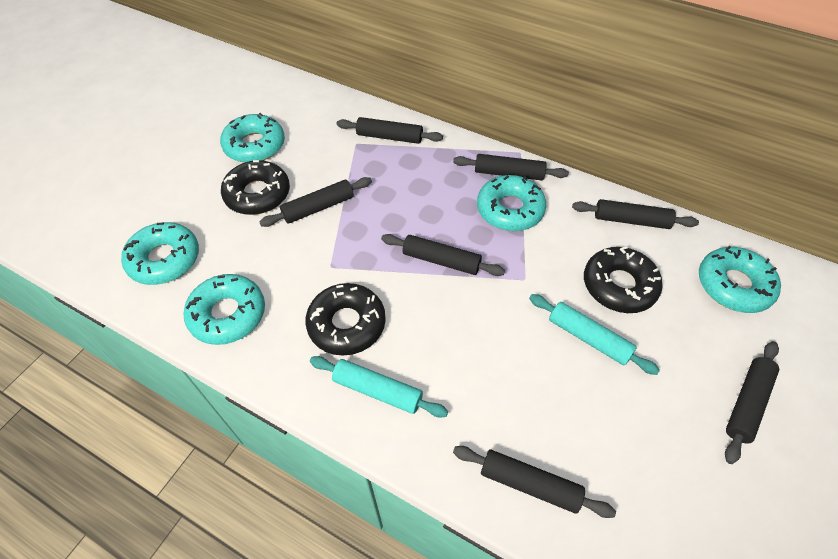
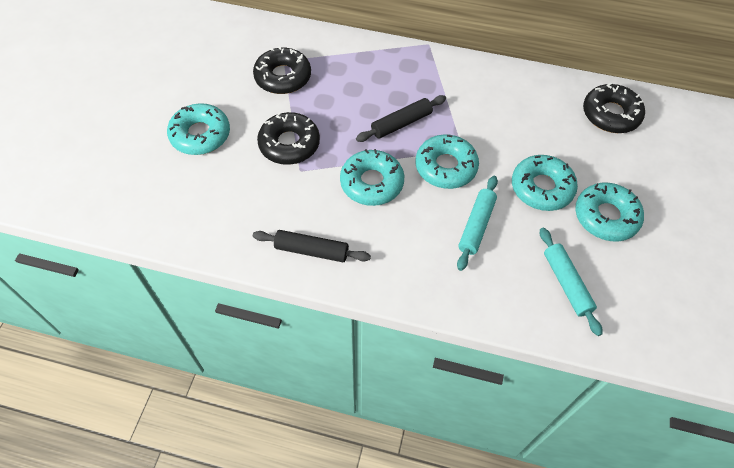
black rolling pin: [259,177,372,227] [337,117,443,144] [381,234,505,276] [453,154,569,180] [453,446,616,518] [572,199,699,229] [725,341,779,464] = 7 -> [253,230,371,262] [356,95,446,142] = 2

